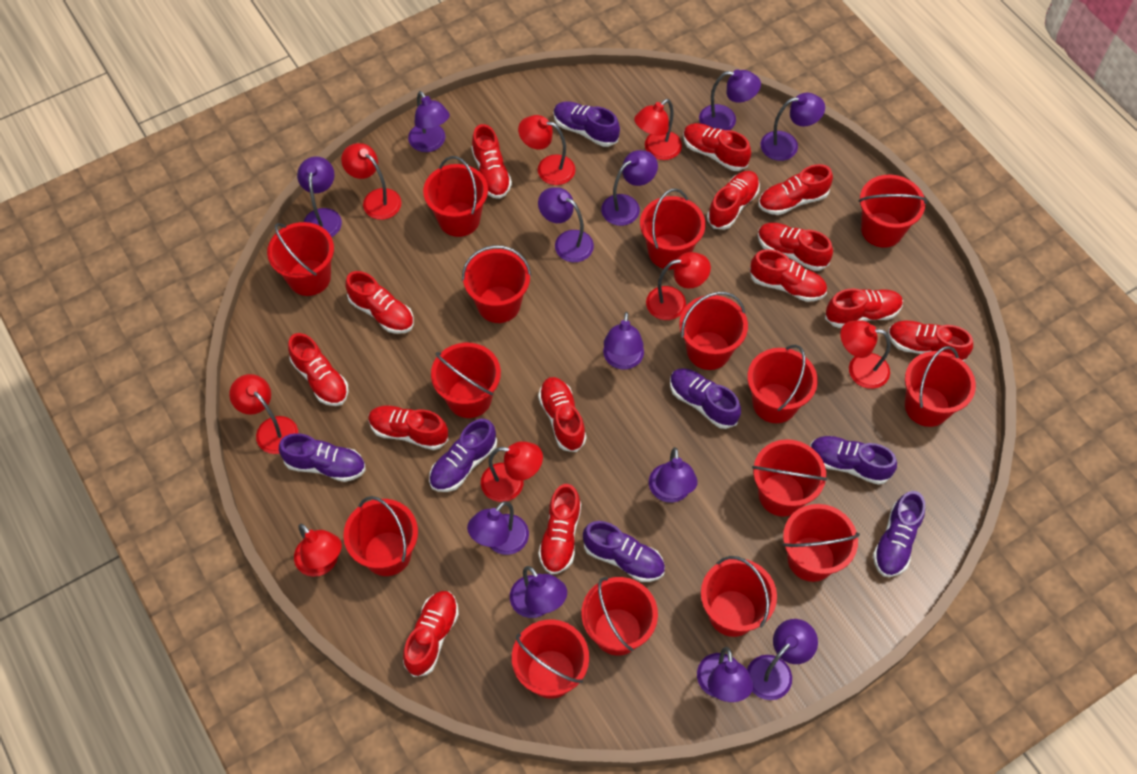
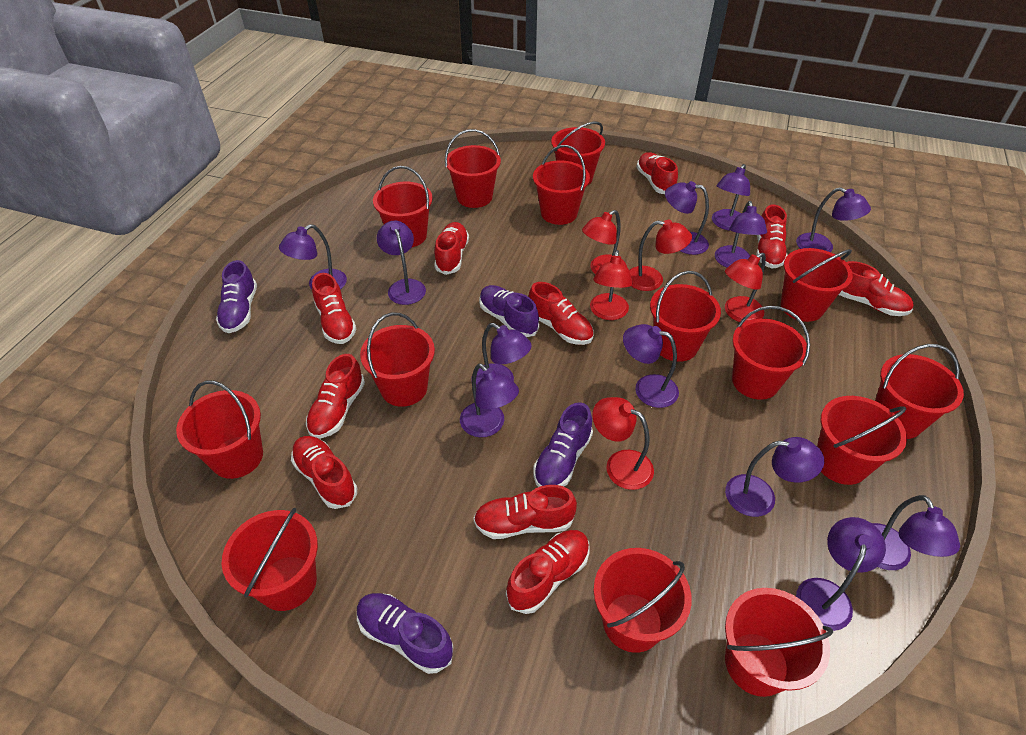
purple shoe: [279,433,366,482] [429,419,497,492] [554,101,620,147] [583,521,665,582] [670,368,741,429] [810,436,897,485] [873,491,925,577] = 7 -> [216,260,257,333] [357,593,453,674] [479,285,539,337] [533,402,593,487] = 4
red bucket: [267,222,334,296] [343,496,418,576] [423,156,488,237] [431,343,501,418] [462,245,531,323] [512,619,589,699] [582,577,658,656] [640,189,706,270] [679,292,748,370] [701,556,777,637] [747,345,818,423] [752,439,827,517] [783,504,860,582] [859,174,927,248] [905,346,976,427] = 15 -> [176,380,263,479] [222,507,318,611] [360,312,435,407] [373,166,433,248] [445,129,501,208] [533,145,590,225] [551,122,605,186] [594,548,692,653] [650,271,721,362] [725,588,833,697] [732,306,810,400] [781,248,853,322] [817,396,907,485] [875,344,964,439] = 14
red lamp: [229,374,298,454] [294,524,342,577] [341,143,402,220] [481,441,543,502] [518,115,575,185] [634,99,682,160] [646,252,711,320] [840,320,891,389] = 8 -> [582,210,627,274] [590,250,633,320] [593,397,654,490] [629,220,692,291] [725,253,766,322] = 5
red shoe: [288,333,349,406] [345,271,414,334] [368,405,449,450] [403,591,459,677] [471,124,512,199] [538,377,586,452] [538,484,581,574] [683,123,751,171] [707,171,760,230] [749,249,827,302] [758,223,833,271] [759,164,833,215] [825,288,903,328] [888,320,973,361] = 14 -> [291,436,357,509] [306,354,365,439] [312,273,357,344] [434,222,469,275] [473,485,577,539] [506,530,590,614] [529,282,593,345] [636,152,678,194] [756,204,787,269] [839,261,913,316] = 10

